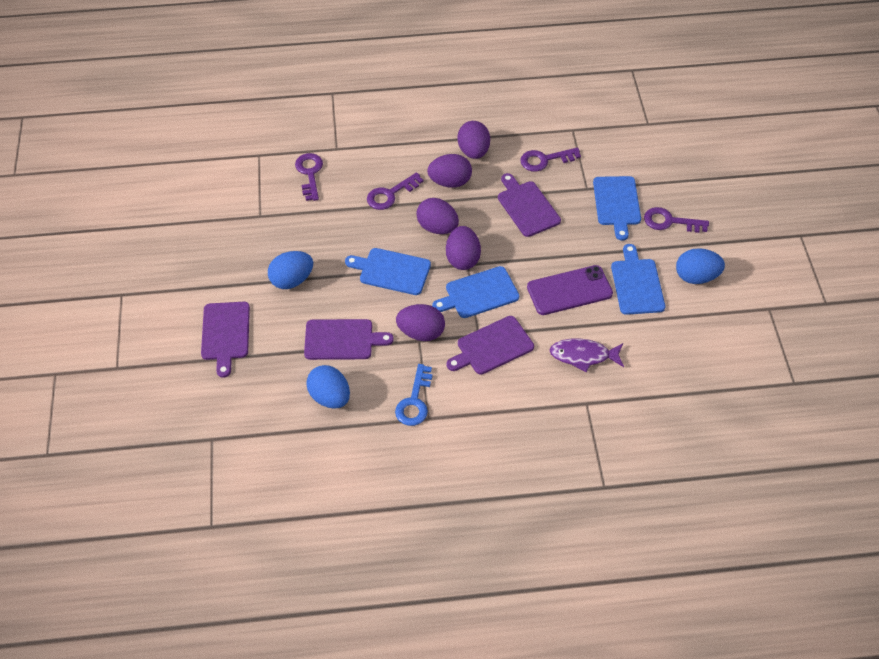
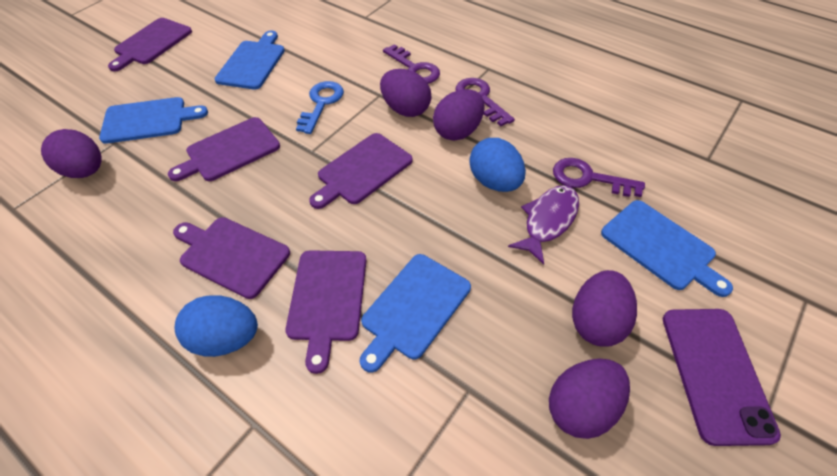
blue egg: [268,251,313,289] [306,365,350,409] [676,248,725,284] = 3 -> [175,295,258,357] [469,138,526,192] = 2
purple cutting board: [201,302,250,378] [304,319,394,360] [447,316,534,375] [498,173,561,237] = 4 -> [108,18,192,71] [168,117,280,181] [173,217,290,299] [286,250,366,374] [309,133,413,209] = 5
purple key: [295,153,323,201] [367,172,424,210] [520,147,581,172] [644,207,709,233] = 4 -> [383,44,440,84] [456,78,515,126] [553,158,645,197] = 3

